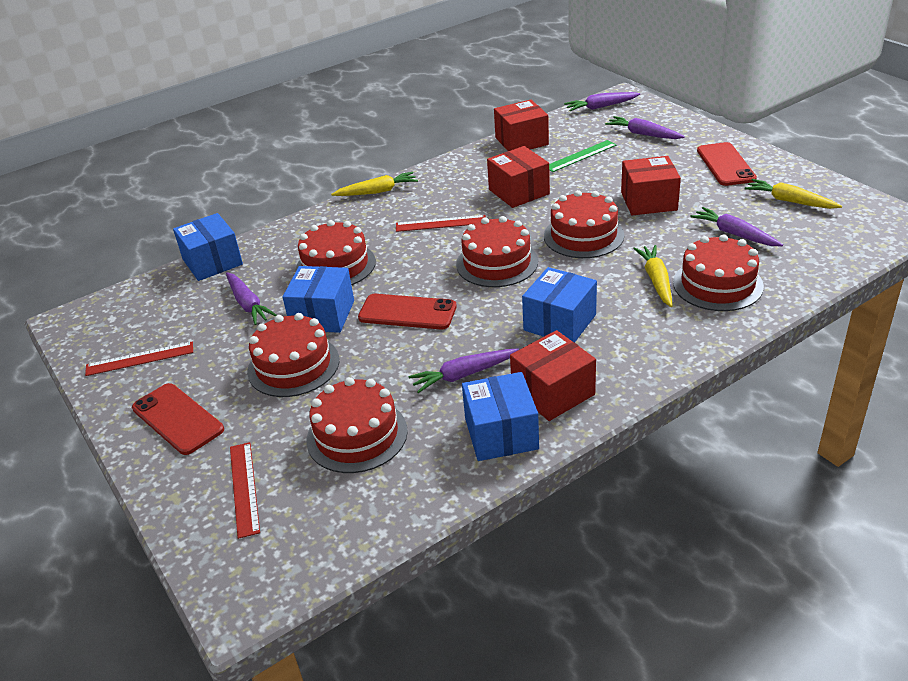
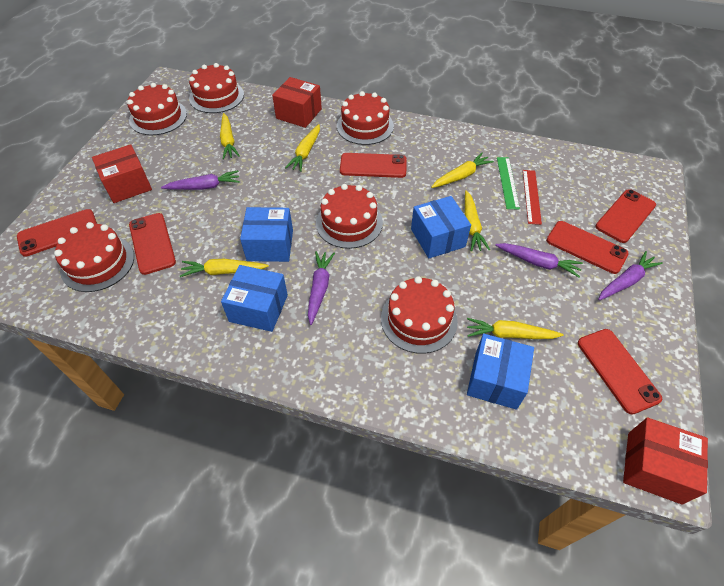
purple carrot: [226,272,277,325] [409,348,519,393] [564,92,640,111] [605,116,685,139] [690,207,783,246] = 5 -> [161,170,240,190] [308,251,335,325] [495,243,583,277] [598,251,663,300] = 4
red box: [487,146,550,208] [494,100,549,151] [510,330,596,421] [621,156,681,215] = 4 -> [92,144,152,203] [272,77,322,128] [623,418,708,505] = 3
red phone: [132,383,224,455] [358,294,457,329] [697,142,757,186] = 3 -> [17,209,97,257] [129,213,176,275] [340,153,407,178] [546,221,629,274] [578,329,662,415] [595,189,656,243] = 6
red ruler: [85,342,193,376] [230,442,260,539] [396,215,486,232] = 3 -> [523,170,542,225] = 1
yellow carrot: [331,172,418,196] [633,245,672,307] [744,179,842,209] = 3 -> [180,259,269,277] [220,113,240,159] [285,124,320,172] [431,152,494,188] [465,190,490,251] [467,318,563,339] = 6

